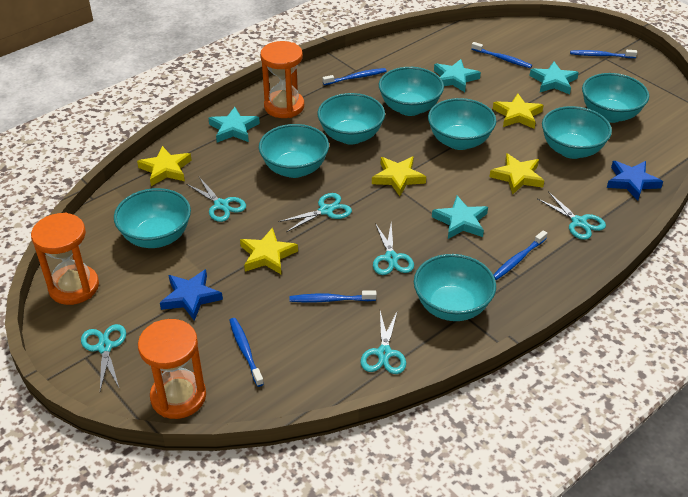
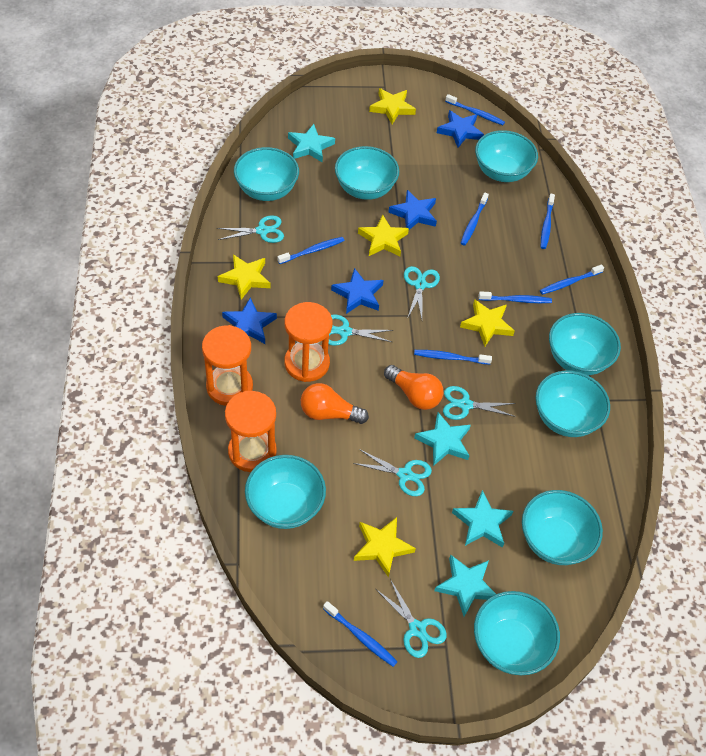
blue star: [160,269,223,321] [607,161,663,201] = 2 -> [222,297,277,344] [331,268,384,314] [388,190,437,230] [437,110,484,148] = 4
blue toothbrush: [229,318,264,387] [290,290,377,302] [323,68,386,85] [471,42,532,68] [493,230,548,280] [570,50,637,58] = 6 -> [277,237,345,264] [323,601,398,667] [414,350,492,365] [445,94,505,125] [461,193,489,246] [478,291,552,303] [540,264,604,295] [541,194,555,249] = 8
orange light bulb: none = 0 -> [301,383,369,424] [384,365,443,410] = 2

